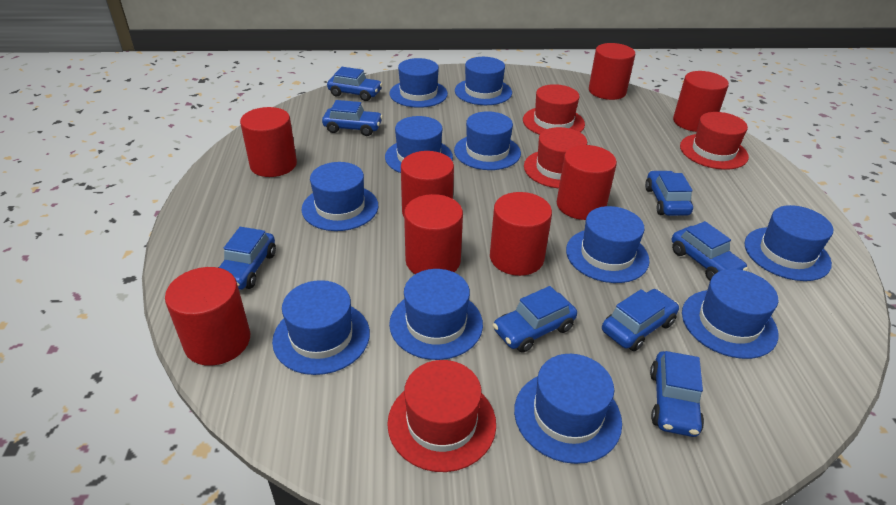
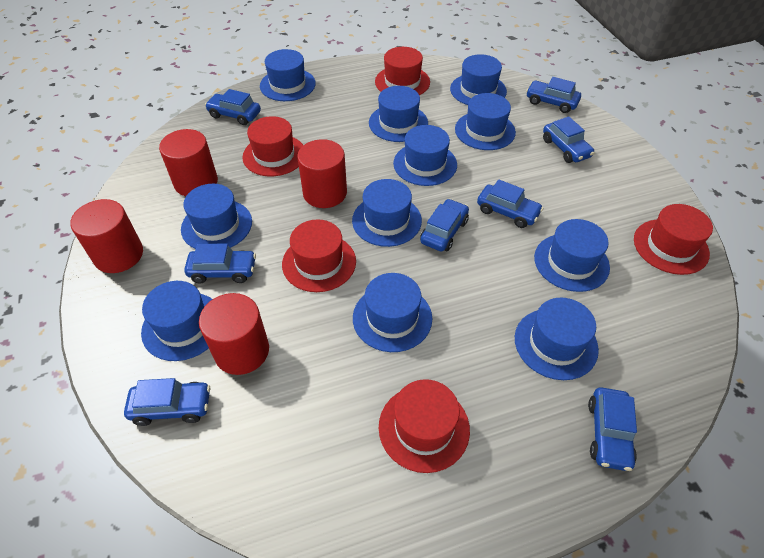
red cylinder: [165,267,250,366] [240,107,297,177] [401,151,454,217] [404,194,463,274] [490,192,552,276] [557,145,617,220] [589,43,635,100] [673,71,729,132] = 8 -> [70,199,143,273] [159,129,218,196] [199,293,269,375] [297,139,347,208] = 4
red hat: [387,360,496,472] [523,84,585,135] [524,127,587,188] [680,112,749,170] = 4 -> [242,116,303,176] [282,219,356,292] [375,47,430,95] [379,379,470,473] [634,204,713,275] = 5

